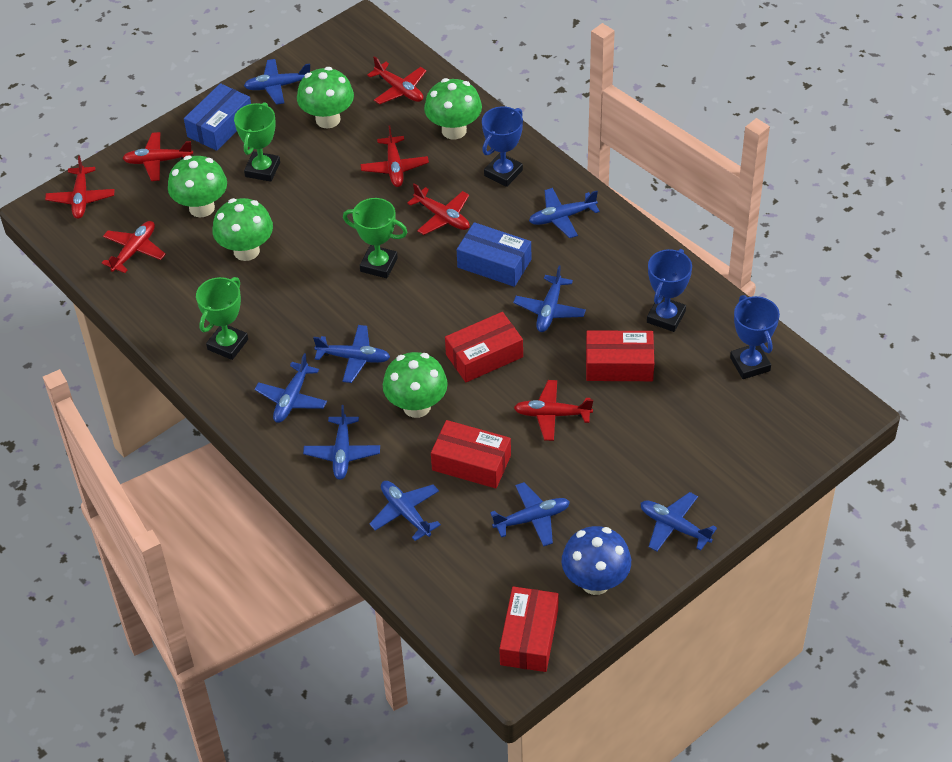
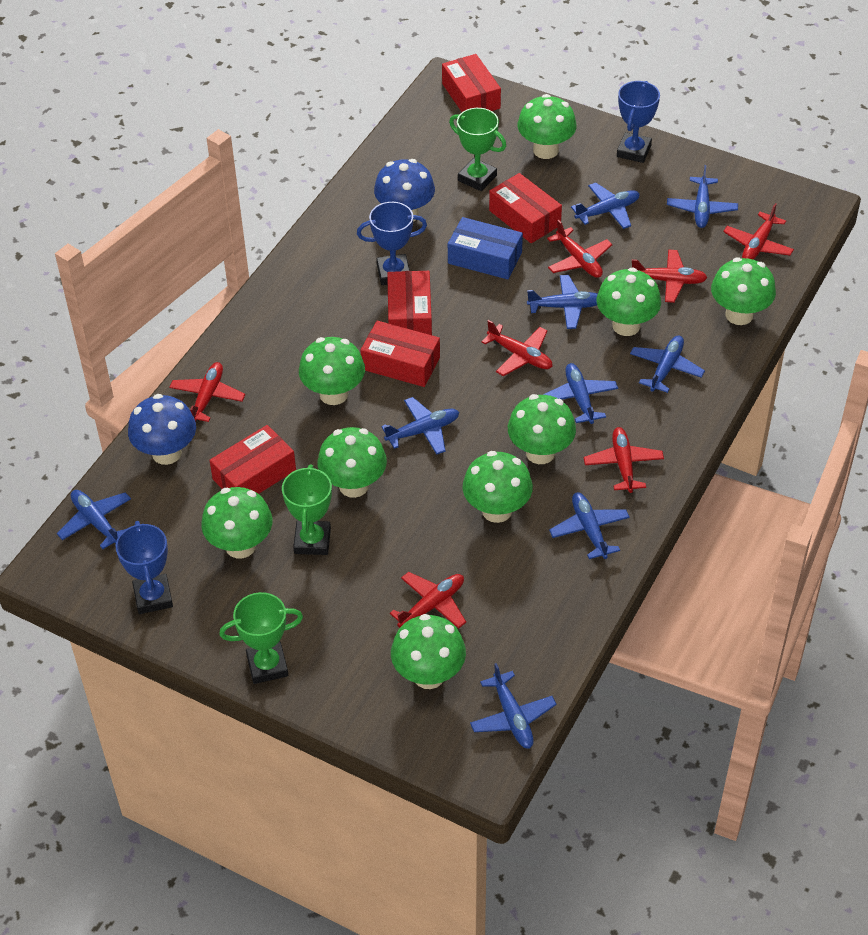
blue box: [184,83,251,151] [457,222,531,287] = 2 -> [448,217,523,279] = 1
blue mushroom: [562,526,631,595] = 1 -> [128,394,196,465] [374,159,435,222] = 2
green mushroom: [168,155,227,218] [212,198,273,261] [297,67,354,129] [383,352,448,418] [424,78,482,139] = 5 -> [201,487,272,558] [299,337,365,405] [317,427,387,498] [391,614,466,689] [463,451,533,523] [508,394,576,464] [517,94,577,159] [597,268,661,336] [711,257,776,325] = 9
red box: [431,420,511,489] [445,312,523,382] [499,587,558,672] [586,330,654,381] = 4 -> [209,425,296,494] [360,321,440,387] [387,271,432,335] [442,54,501,112] [489,173,562,243] = 5

